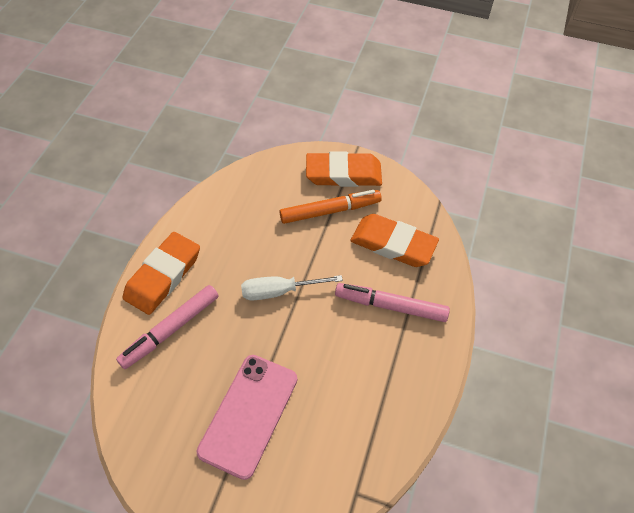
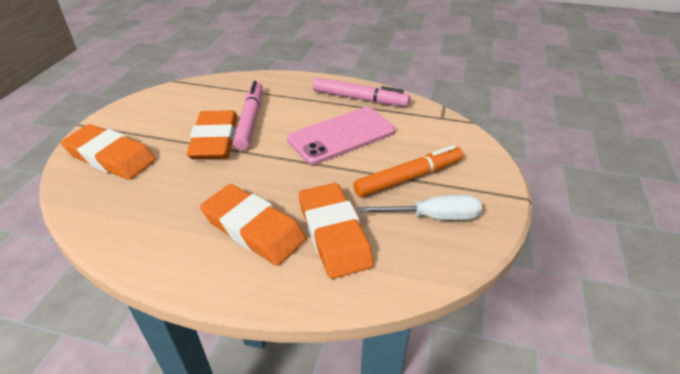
orange eraser: [123,232,200,315] [306,151,382,187] [350,214,439,267] = 3 -> [61,124,156,180] [187,110,237,159] [200,184,306,266] [299,183,374,279] = 4

